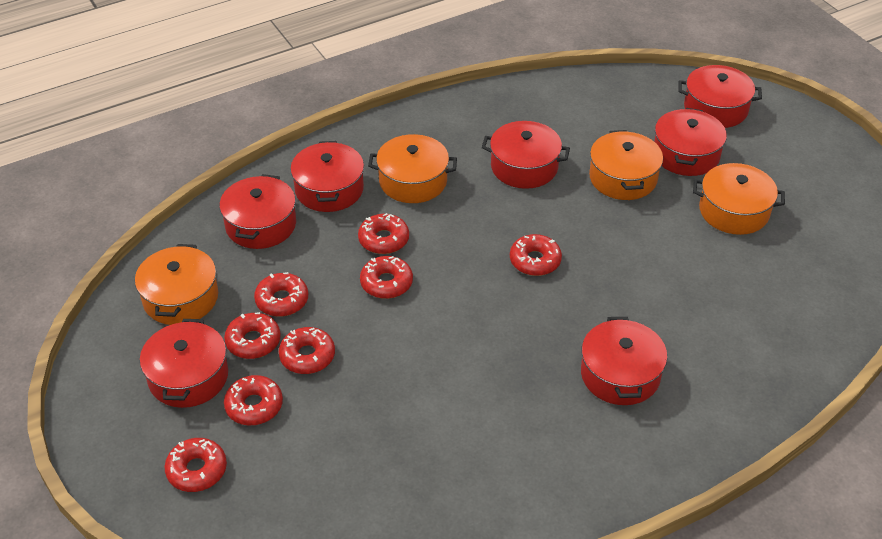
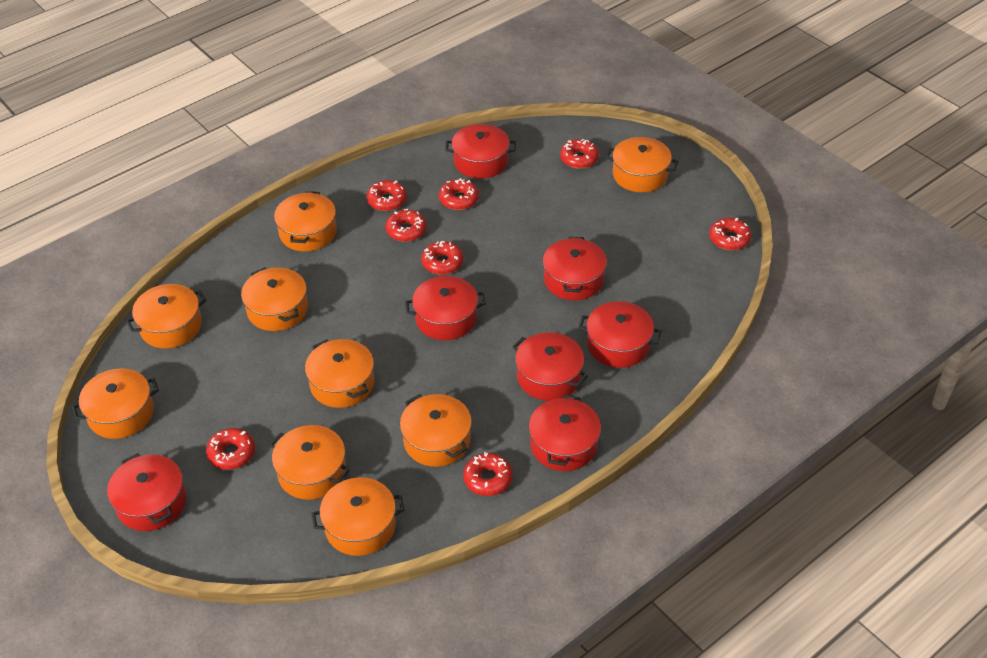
orange pot: [135,244,218,325] [368,134,457,203] [589,130,663,200] [693,163,785,235] = 4 -> [72,368,159,439] [126,284,206,349] [241,267,308,331] [269,425,350,500] [274,191,337,251] [305,339,374,408] [311,477,405,556] [400,394,472,467] [606,137,678,192] = 9

